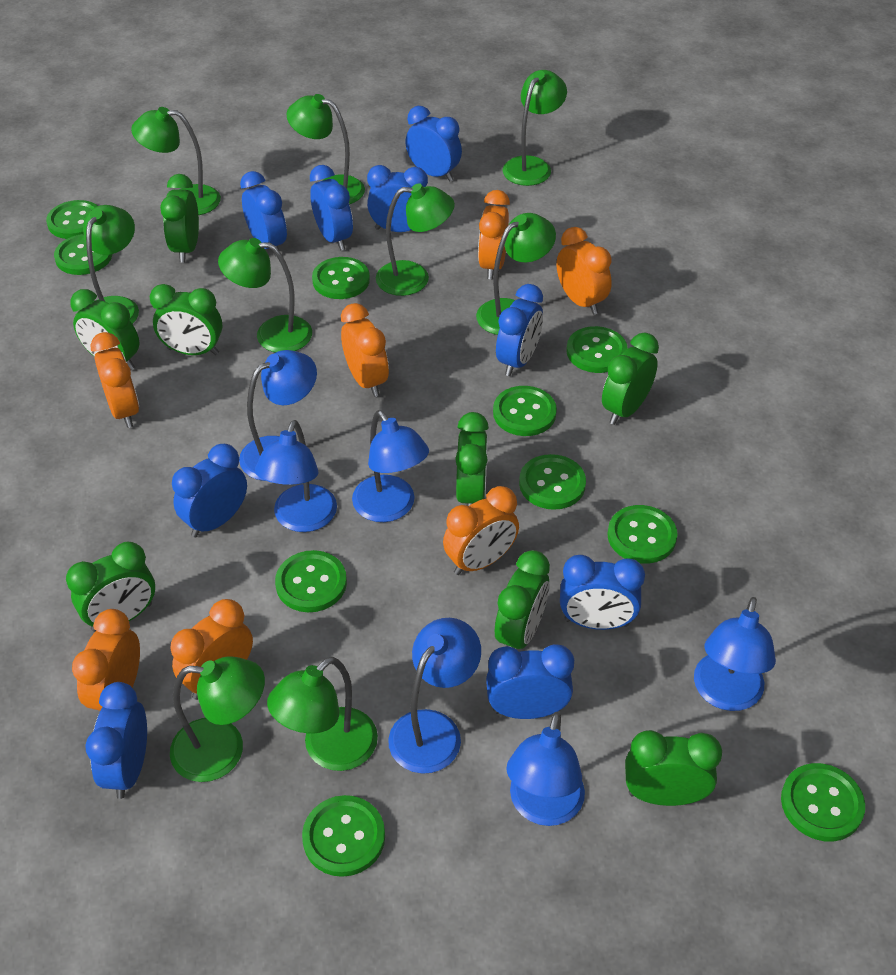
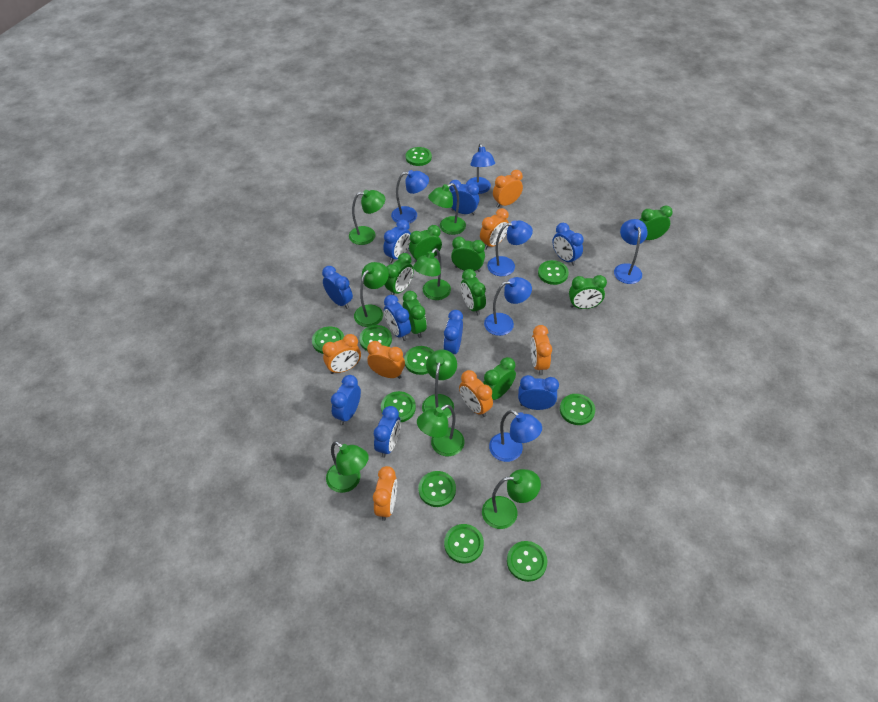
green lamp: [83,205,139,324] [131,107,221,215] [170,656,265,782] [218,238,312,353] [267,657,378,771] [286,94,365,204] [376,183,455,296] [476,213,556,335] [503,70,567,186] = 9 -> [326,441,369,493] [349,190,385,245] [354,262,389,327] [413,248,451,300] [417,405,465,456] [422,350,457,419] [428,183,466,235] [482,469,541,529] = 8

